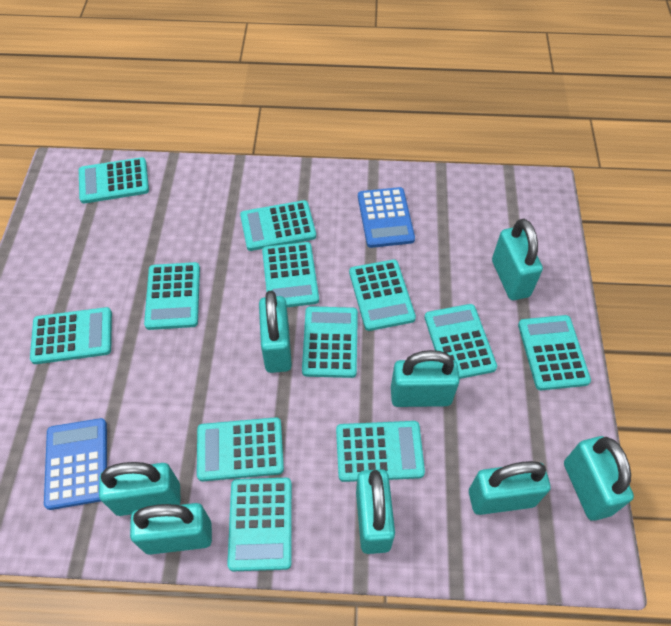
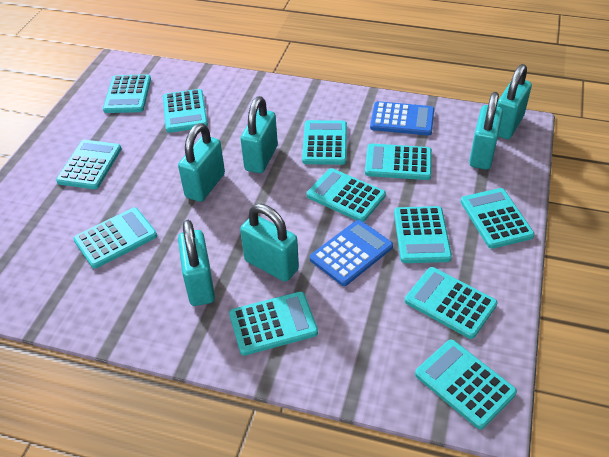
turquoise padlock: [99,462,181,516] [130,503,212,555] [259,291,292,373] [356,469,395,554] [391,350,460,407] [469,461,550,515] [492,219,543,300] [564,436,634,521] = 8 -> [178,123,225,202] [178,220,215,306] [240,204,299,282] [241,96,278,173] [469,92,503,170] [497,64,532,139] = 6

